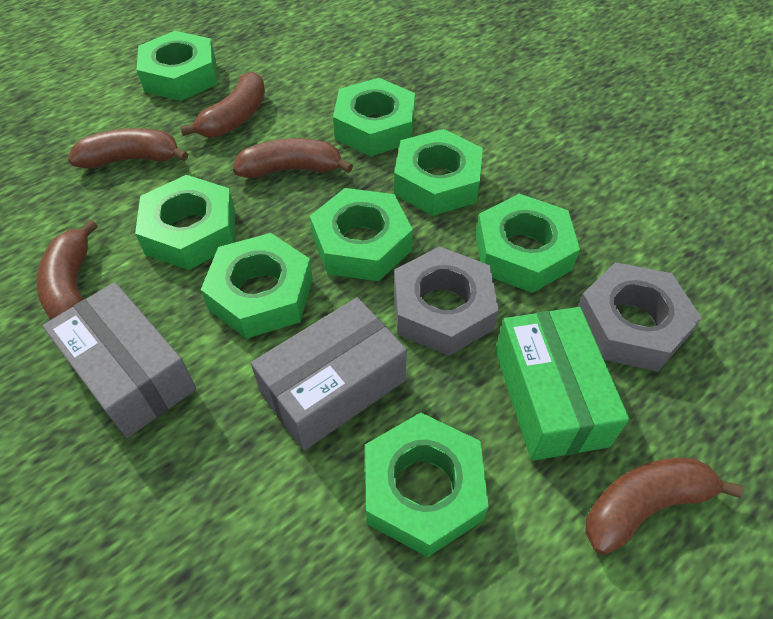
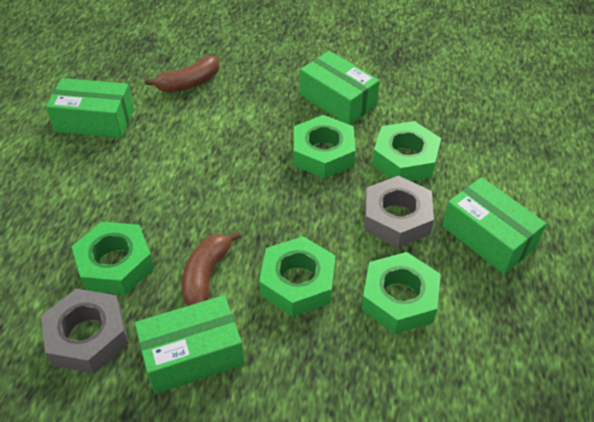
brown banana: [37,220,98,319] [68,128,188,169] [180,72,265,137] [233,138,353,178] [585,458,743,555] = 5 -> [145,56,220,92] [182,231,241,306] = 2
green box: [495,307,629,461] = 1 -> [46,78,134,138] [135,295,244,394] [300,51,380,125] [442,177,546,274] = 4
green nut: [135,175,235,270] [137,31,217,101] [201,233,313,339] [310,188,413,281] [333,78,415,156] [365,413,489,557] [394,129,483,216] [476,194,580,293] = 8 -> [71,222,154,295] [259,236,336,317] [294,115,356,179] [361,252,441,334] [372,121,441,181] = 5
grey box: [42,282,196,438] [251,297,407,451] = 2 -> none = 0

